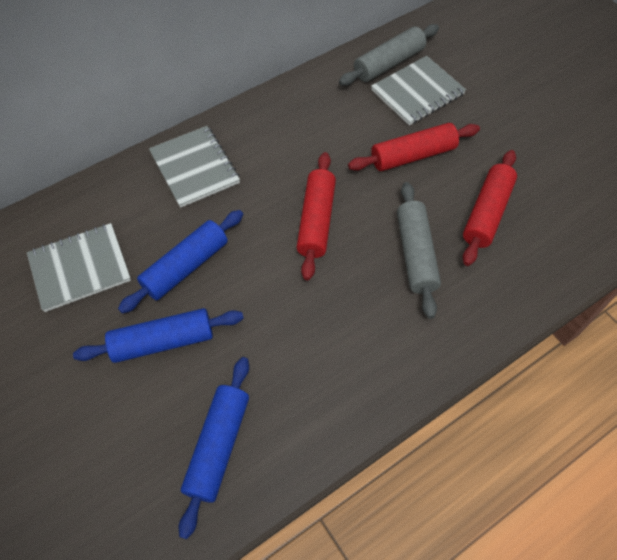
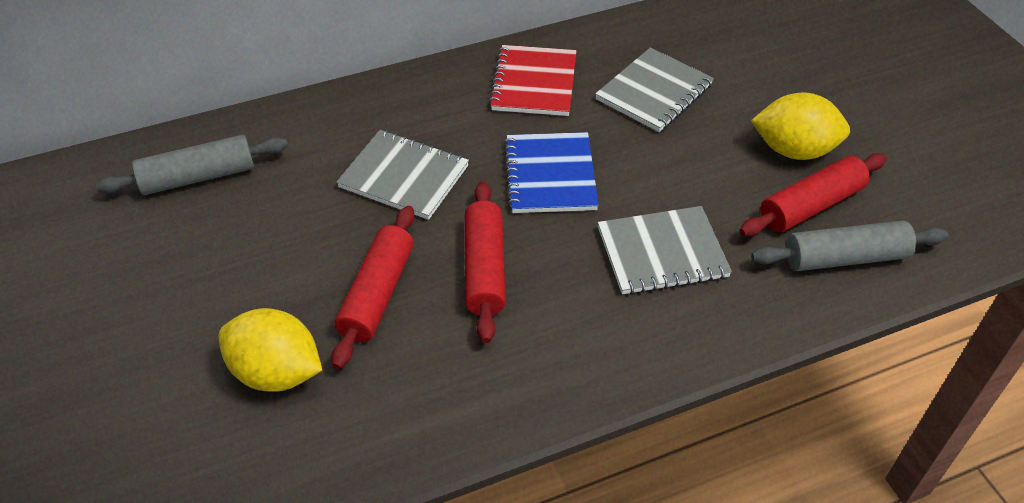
blue notebook: none = 0 -> [504,132,599,213] = 1
blue rolling pin: [73,308,244,363] [118,210,243,314] [179,357,249,539] = 3 -> none = 0
red notebook: none = 0 -> [489,45,576,116] = 1
yellow lemon: none = 0 -> [219,308,322,391] [751,93,850,160] = 2

